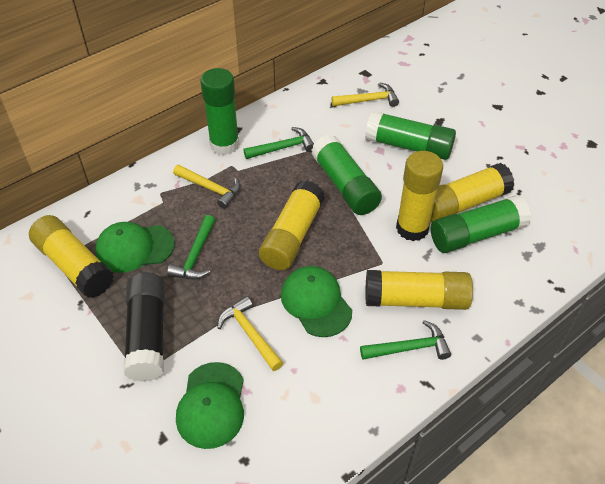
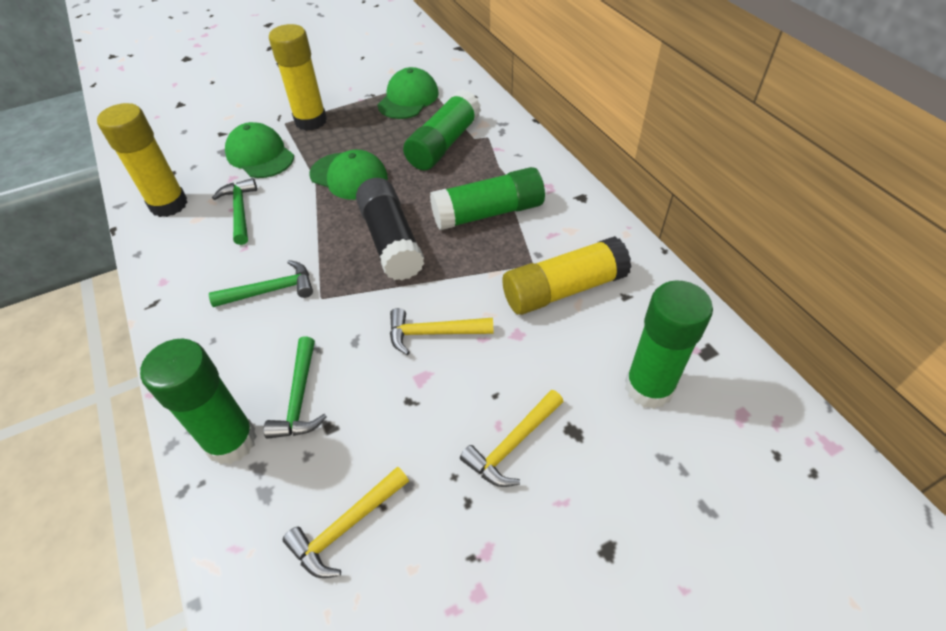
yellow glue stick: [29,215,114,298] [259,180,325,270] [365,270,473,310] [396,151,443,241] [430,163,514,222] = 5 -> [97,103,188,217] [269,24,327,131] [502,236,632,315] = 3

